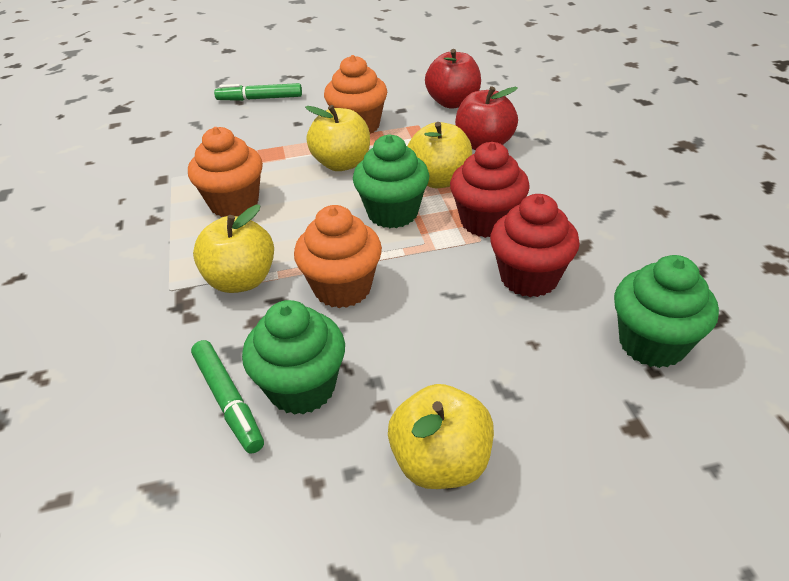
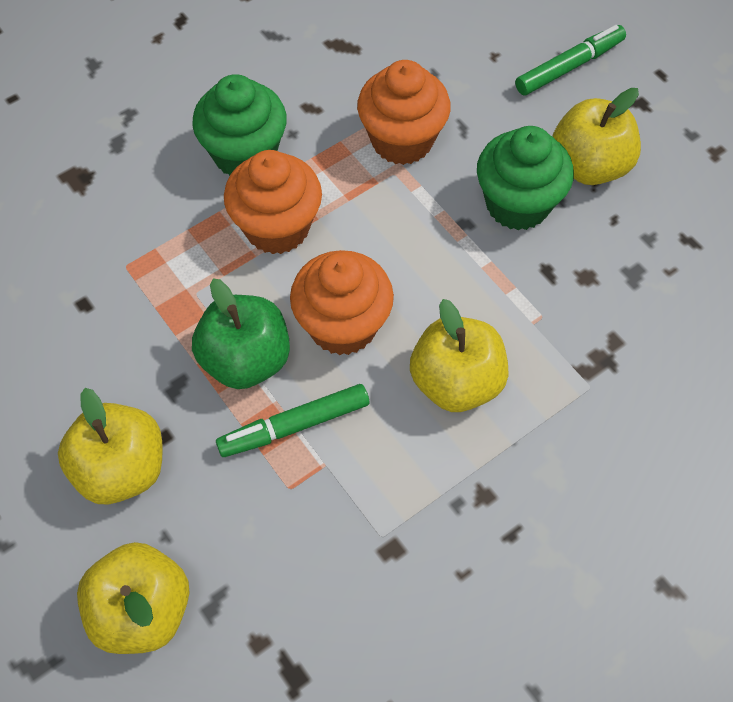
green apple: none = 0 -> [192,278,290,389] = 1
green cupcake: [242,300,345,415] [353,134,429,228] [614,255,719,368] = 3 -> [192,74,287,176] [477,126,574,230] = 2
red apple: [425,49,481,109] [455,86,518,150] = 2 -> none = 0
red cupcake: [450,142,530,238] [490,194,580,297] = 2 -> none = 0

